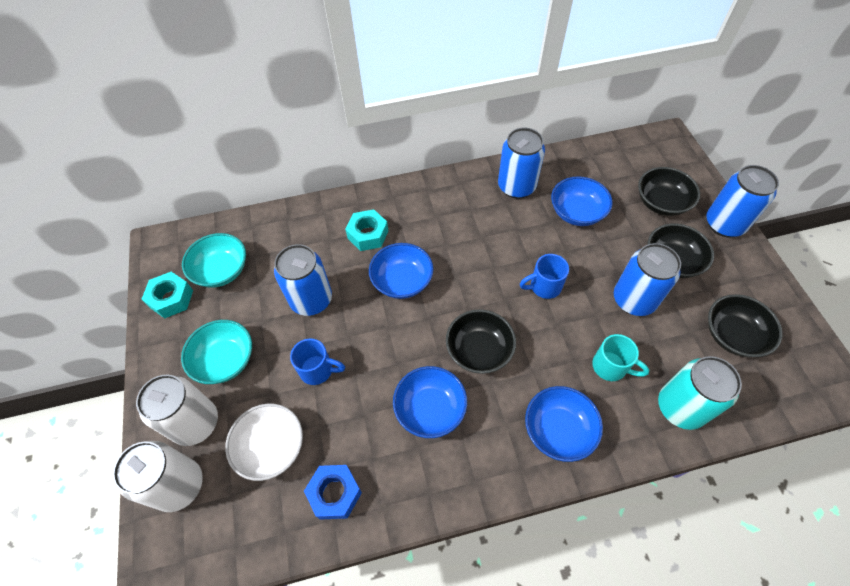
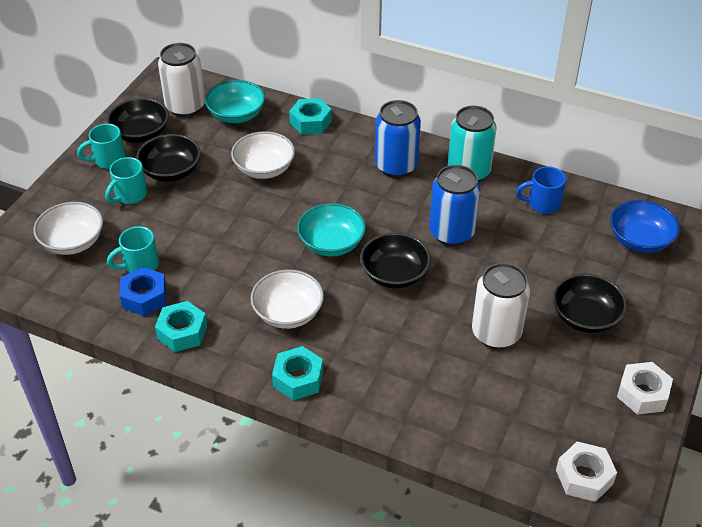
blue bowl: [369,243,433,299] [393,366,467,438] [525,386,603,462] [551,176,613,226] = 4 -> [610,200,680,253] = 1
blue can: [274,244,332,316] [498,128,545,199] [614,243,681,316] [706,165,779,237] = 4 -> [375,100,421,178] [429,165,481,246] = 2
blue mug: [290,338,345,385] [520,254,569,299] = 2 -> [516,166,566,213] = 1
turquoise mug: [592,334,649,381] = 1 -> [77,124,126,169] [105,157,147,204] [107,226,159,273] = 3
turquoise nut: [141,272,193,318] [345,209,388,251] = 2 -> [155,301,207,352] [272,346,323,401] [289,98,332,135] = 3
white bowl: [225,404,303,481] = 1 -> [34,202,103,255] [231,131,295,179] [251,270,324,329] = 3
white nut: none = 0 -> [556,442,617,502] [617,362,673,415] = 2

